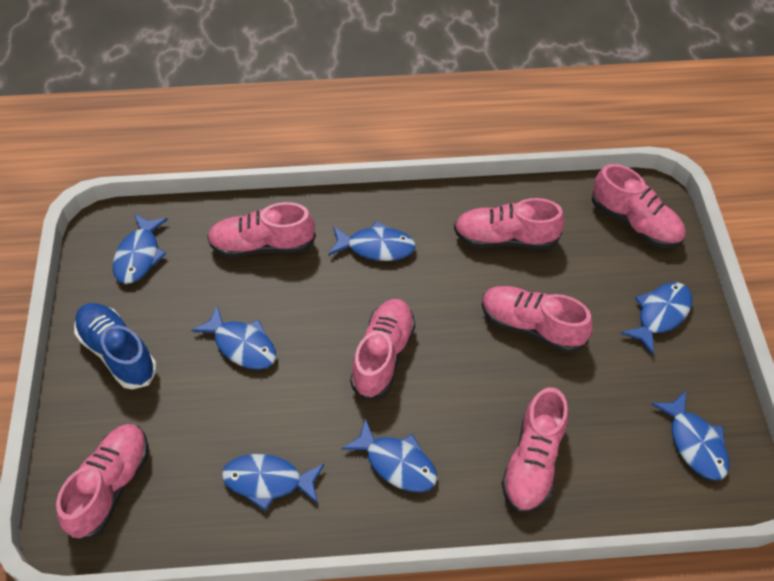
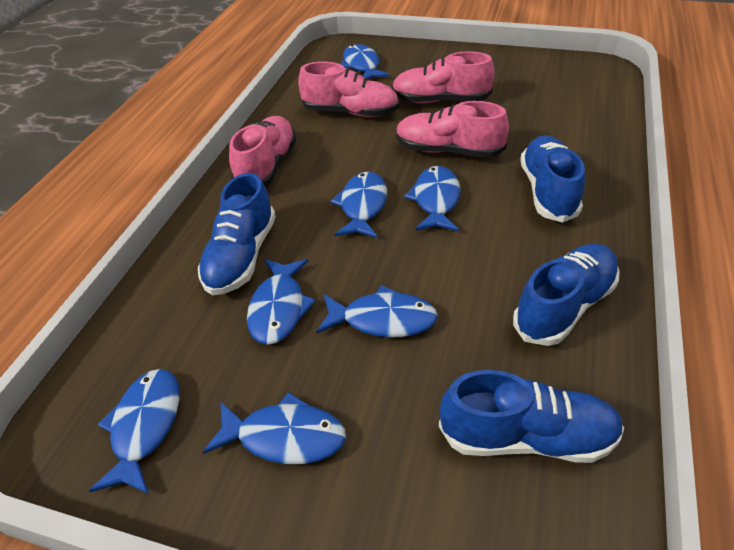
blue shoe: [74,303,157,389] = 1 -> [198,173,276,295] [439,370,624,463] [513,244,619,346] [520,135,585,223] = 4
pink shoe: [56,424,149,541] [207,202,316,257] [350,299,415,400] [454,198,565,249] [482,286,593,353] [502,387,568,513] [592,164,686,248] = 7 -> [229,116,297,187] [298,62,399,117] [392,51,495,103] [396,101,509,158] = 4

